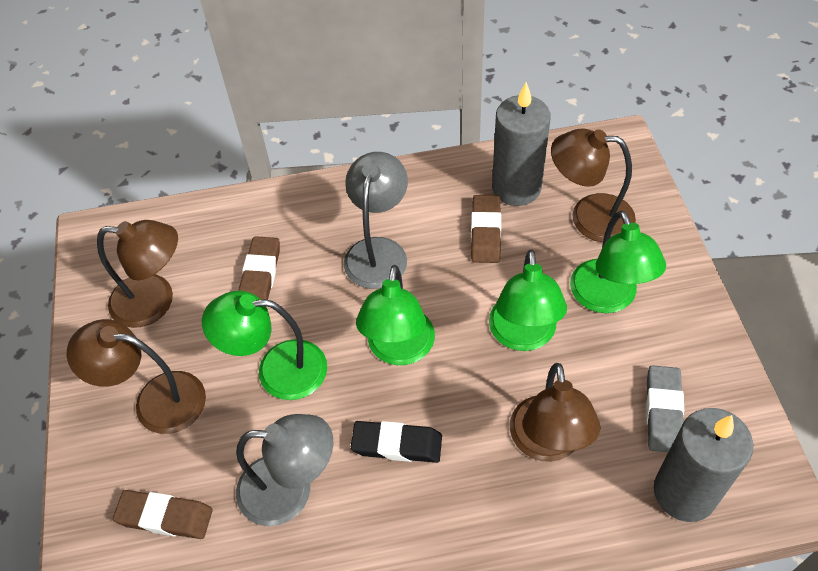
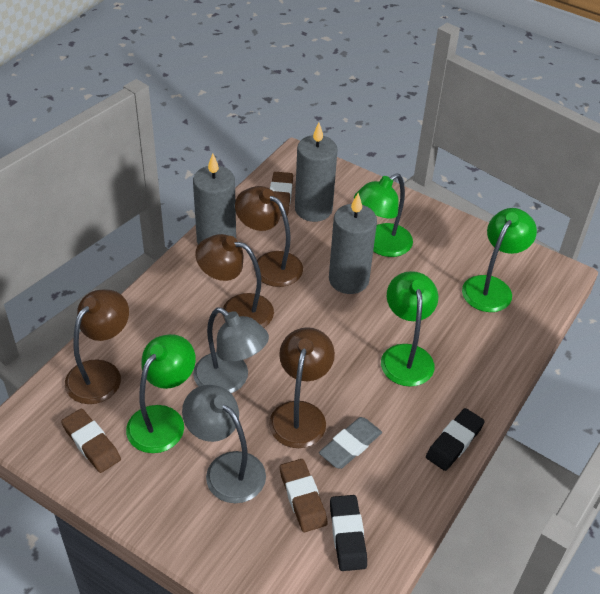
black eraser: [351,421,442,463] = 1 -> [330,495,367,571] [426,408,485,471] = 2
grey candle: [492,82,551,206] [654,408,753,522] = 2 -> [193,153,236,244] [295,123,338,222] [329,193,377,294] = 3

